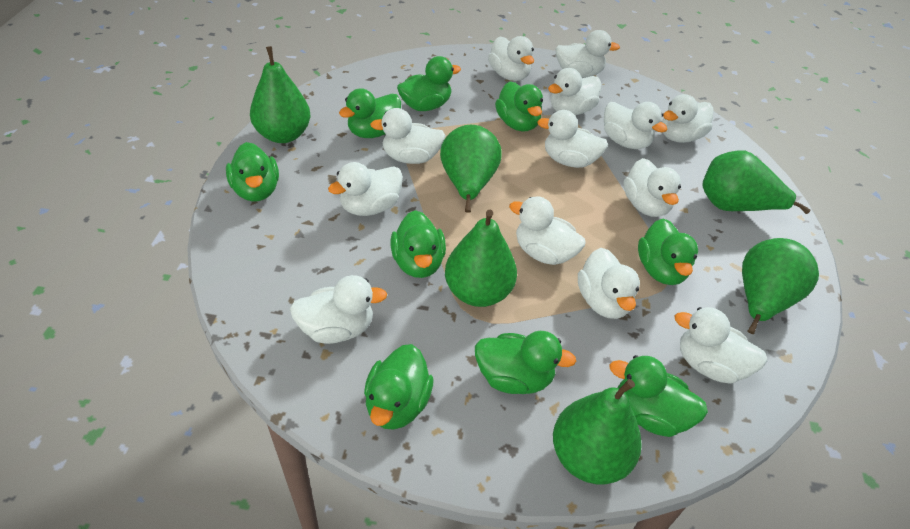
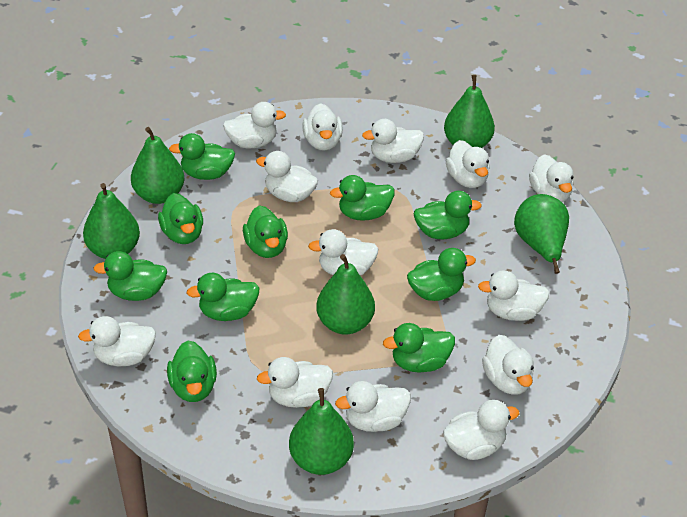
green duck: [226,142,279,202] [339,88,401,138] [364,344,434,430] [391,210,446,278] [397,56,461,111] [475,331,576,394] [495,81,543,131] [609,355,708,437] [638,218,698,285] = 9 -> [93,251,167,301] [158,193,203,244] [167,340,217,402] [169,133,235,180] [186,273,260,321] [243,205,288,258] [330,175,395,221] [383,323,455,373] [407,248,476,301] [414,191,482,239] = 10

